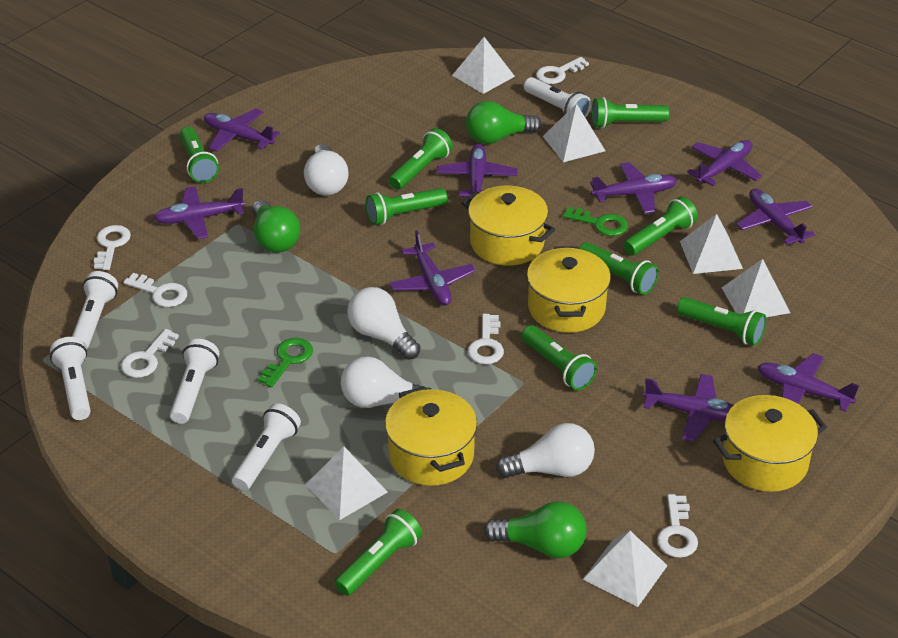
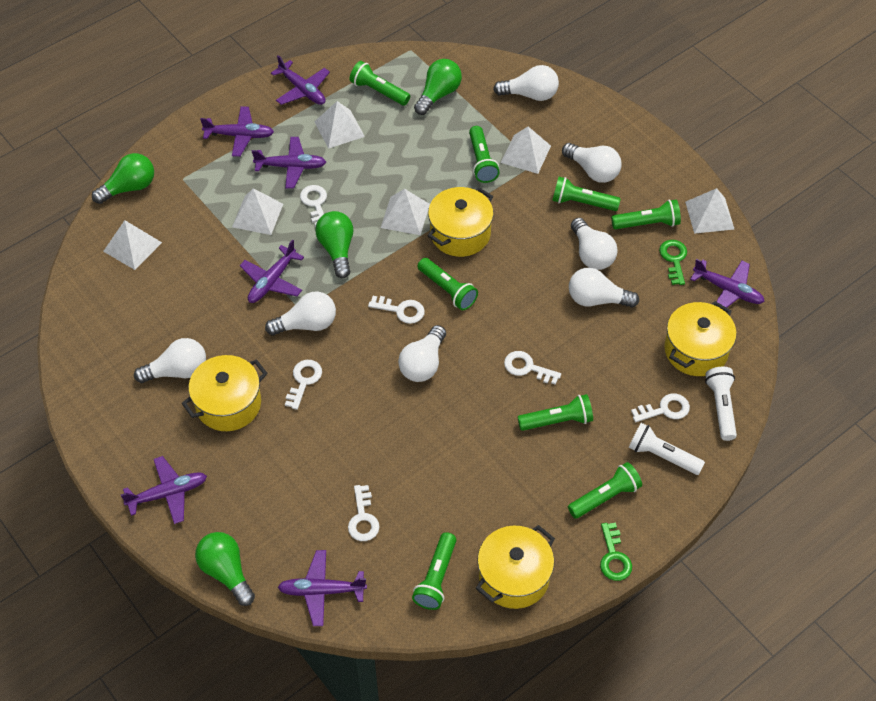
green flashlight: [179,127,219,183] [335,509,422,596] [366,188,448,225] [389,128,453,190] [521,325,597,390] [579,242,659,295] [592,97,669,128] [624,196,698,255] [677,297,766,346] = 9 -> [349,61,410,106] [412,532,456,610] [417,258,478,310] [469,126,500,183] [517,394,593,431] [552,177,621,211] [568,462,642,519] [611,200,681,229] = 8
green light bulb: [252,200,300,253] [466,101,542,144] [483,501,587,558] = 3 -> [92,153,154,204] [195,532,255,606] [315,211,354,278] [414,59,462,115] = 4
purple plane: [154,186,245,239] [204,108,280,152] [389,230,475,306] [437,144,518,197] [590,162,677,214] [643,374,734,442] [687,140,762,186] [737,189,815,245] [757,353,859,412] = 9 -> [121,456,207,524] [200,106,274,157] [240,239,304,303] [252,137,326,189] [271,55,330,105] [278,550,367,626] [690,258,765,308] = 7
white flashlight: [50,337,91,420] [72,271,118,349] [170,339,219,424] [232,403,301,490] [524,77,591,118] = 5 -> [629,423,705,475] [705,367,737,441] = 2
white light bulb: [304,144,349,195] [341,357,431,408] [347,287,420,360] [496,423,595,478] = 4 -> [134,338,206,383] [265,292,336,335] [398,325,446,382] [493,65,559,101] [562,143,622,183] [569,267,639,308] [571,218,618,270] = 7

